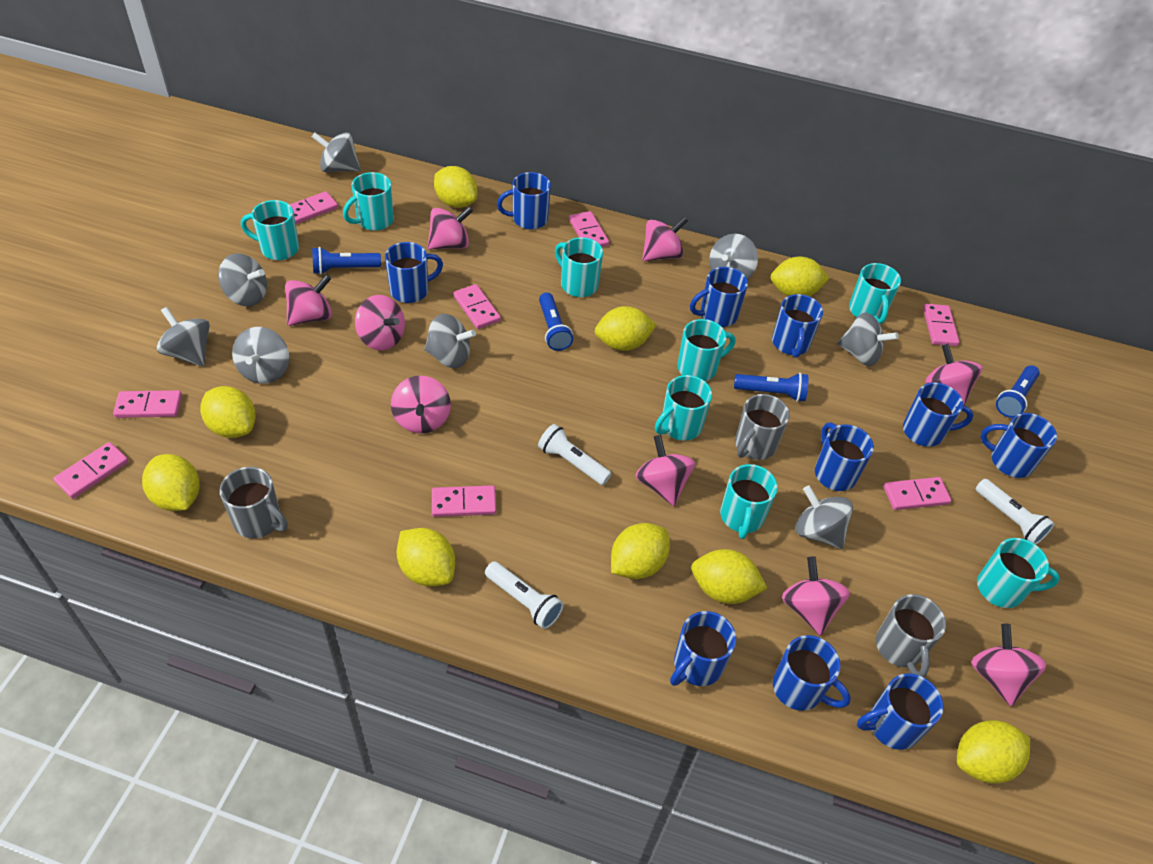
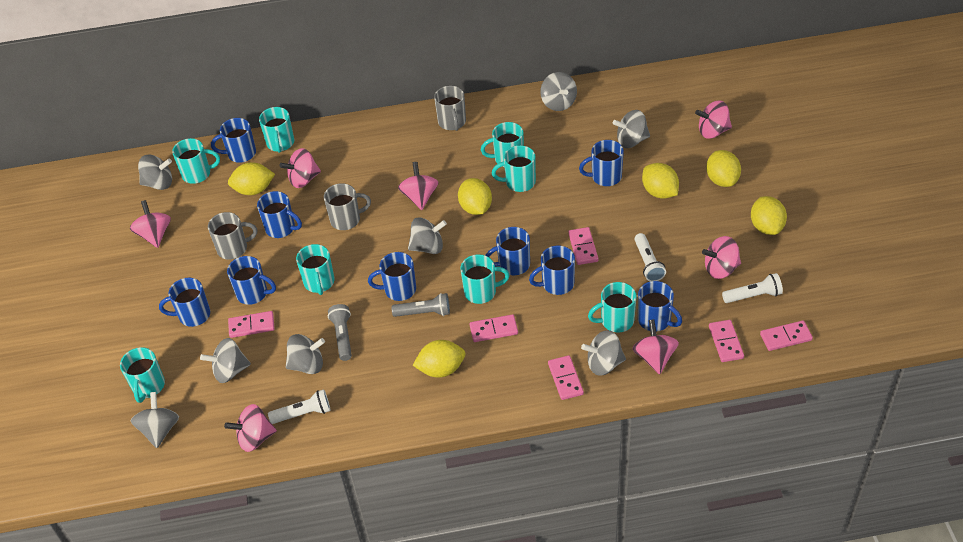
blue flashlight: [312,247,381,274] [539,293,573,351] [734,373,808,402] [996,365,1040,418] = 4 -> none = 0
blue mug: [385,242,443,303] [497,172,551,229] [670,611,736,686] [690,267,748,327] [772,294,823,358] [773,635,851,711] [815,422,874,491] [857,673,944,750] [903,382,973,447] [980,413,1057,478] = 10 -> [159,278,210,327] [211,118,256,163] [227,256,276,305] [257,191,302,238] [368,252,416,301] [485,227,530,275] [529,245,575,295] [579,140,624,186] [638,281,682,331] = 9
grey flashlight: none = 0 -> [328,304,352,361] [392,293,450,317] = 2
pink domino: [53,442,129,499] [113,390,182,418] [290,191,338,224] [432,485,496,517] [453,284,501,329] [569,211,609,247] [884,477,951,510] [923,304,959,346] = 8 -> [228,311,275,338] [469,314,518,342] [548,355,584,400] [568,227,598,265] [709,320,744,362] [760,321,813,351] = 6
pink spinning top: [285,275,332,326] [355,295,405,351] [391,376,451,433] [427,206,473,250] [636,435,695,506] [642,217,688,261] [782,556,850,636] [925,344,982,405] [971,624,1046,706] = 9 -> [130,200,171,248] [224,404,277,452] [279,148,321,188] [398,162,439,210] [632,319,679,374] [695,101,732,139] [702,236,741,279] = 7
yellow lemon: [142,454,200,511] [200,386,256,438] [397,528,455,587] [434,166,477,208] [595,306,657,351] [611,523,670,579] [691,549,767,604] [771,257,829,296] [957,720,1030,784] = 9 -> [228,162,275,195] [413,340,465,378] [458,178,492,215] [642,163,679,199] [706,150,741,187] [751,196,787,235] = 6

